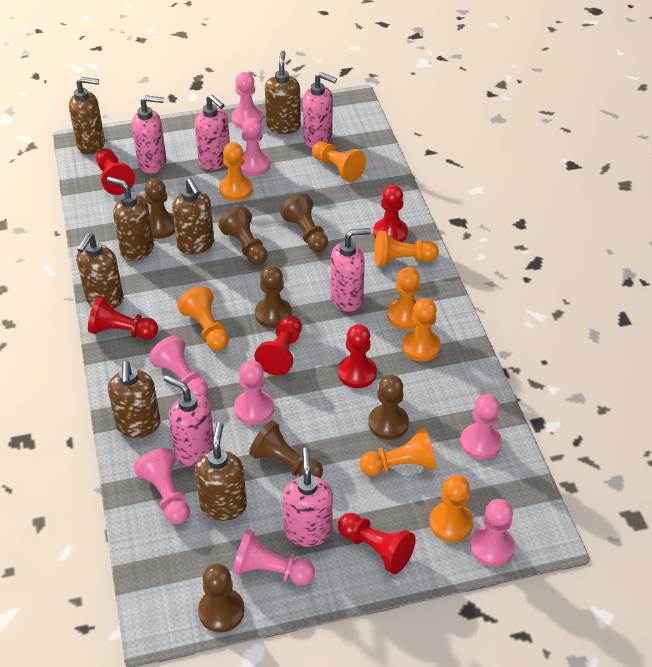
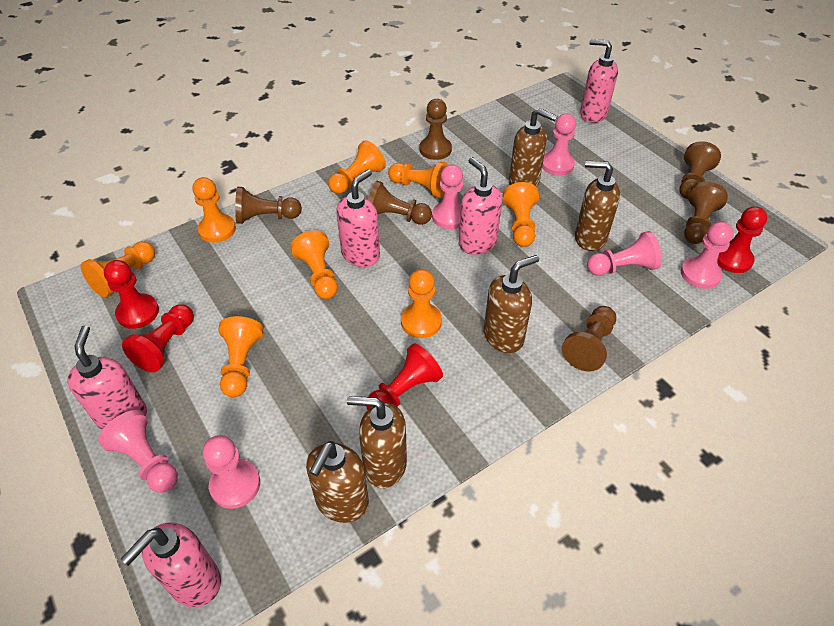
brown pawn: [145,178,175,239] [198,564,244,632] [219,206,268,265] [249,420,323,478] [255,266,292,328] [280,194,328,252] [368,375,409,440] = 7 -> [235,187,302,224] [368,181,432,225] [420,99,452,160] [562,306,616,372] [680,141,721,199] [684,182,728,244] = 6
brown soap dispenser: [69,77,105,154] [76,233,124,308] [107,177,154,261] [108,361,161,438] [172,178,214,255] [195,422,247,521] [265,51,301,134] = 7 -> [306,441,369,523] [347,396,407,488] [484,255,539,353] [509,108,557,187] [575,161,620,251] = 5
pink pawn: [134,448,190,524] [149,335,208,396] [232,72,263,128] [232,529,315,585] [234,360,274,425] [240,118,270,176] [460,394,502,460] [470,499,515,566] = 8 -> [98,410,178,493] [203,435,260,509] [432,165,463,229] [542,114,576,176] [587,231,662,276] [681,222,734,289] = 6
pink soap dispenser: [132,95,166,174] [164,375,214,467] [194,94,230,170] [283,447,333,547] [303,72,337,148] [331,228,371,312] = 6 -> [67,325,147,430] [121,523,221,607] [336,169,380,267] [459,157,502,255] [580,39,618,123] = 5
red pawn: [88,296,158,340] [96,148,135,195] [255,316,302,376] [338,324,377,388] [338,513,416,574] [373,185,408,242] = 6 -> [104,260,159,329] [122,304,194,372] [366,343,443,410] [717,206,767,273] = 4

